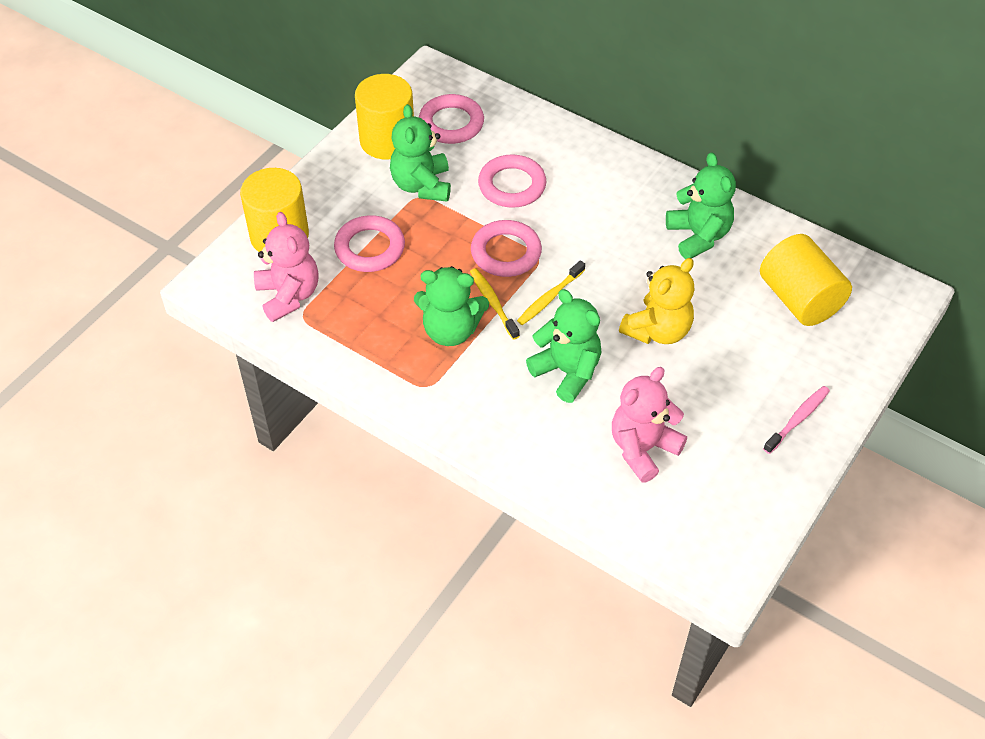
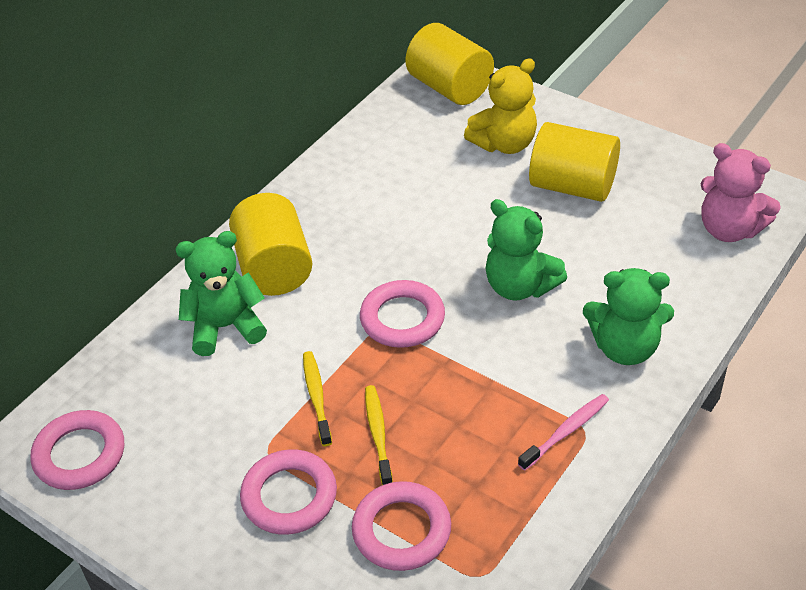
green teddy bear: [390,104,451,202] [414,266,489,346] [526,289,601,403] [666,152,736,259] = 4 -> [175,231,267,356] [486,199,567,301] [583,268,674,365] = 3
pink teddy bear: [254,212,319,322] [612,367,687,483] = 2 -> [701,143,781,242] = 1

